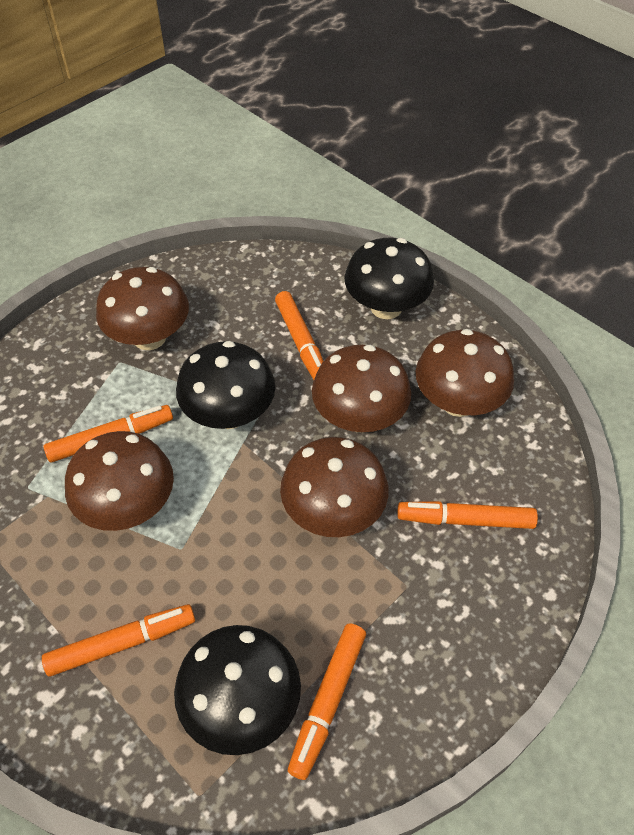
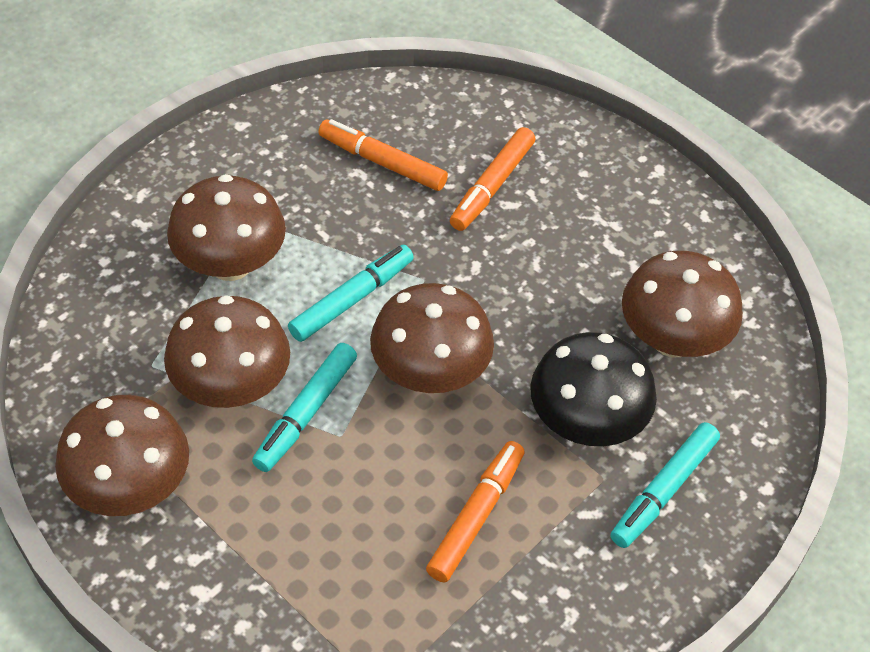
black mushroom: [174,625,301,755] [176,341,275,429] [345,238,434,319] = 3 -> [530,332,657,446] = 1
orange marker: [42,604,195,677] [44,405,173,462] [275,291,323,380] [288,623,366,780] [397,501,538,529] = 5 -> [318,119,448,191] [426,441,525,582] [450,127,535,231] = 3
turquoise marker: none = 0 -> [252,343,357,472] [288,245,414,342] [611,422,720,548] = 3

